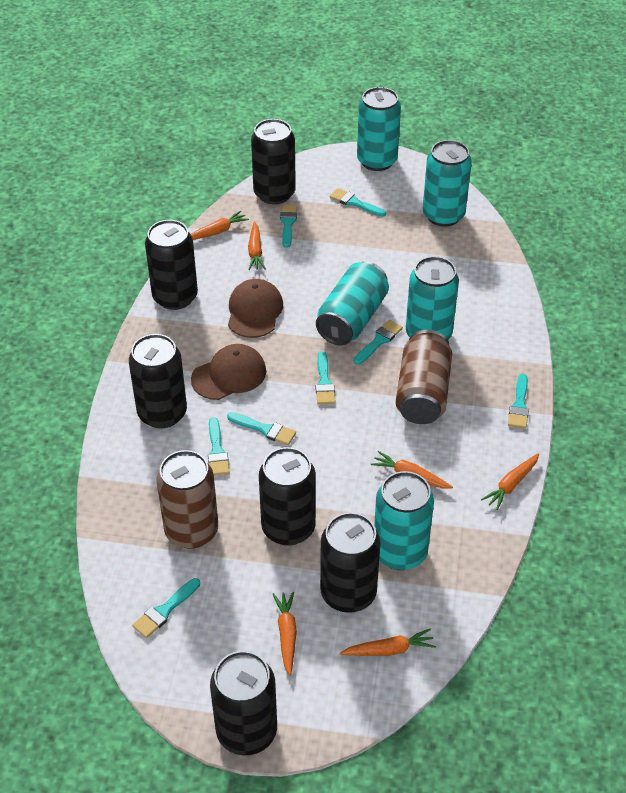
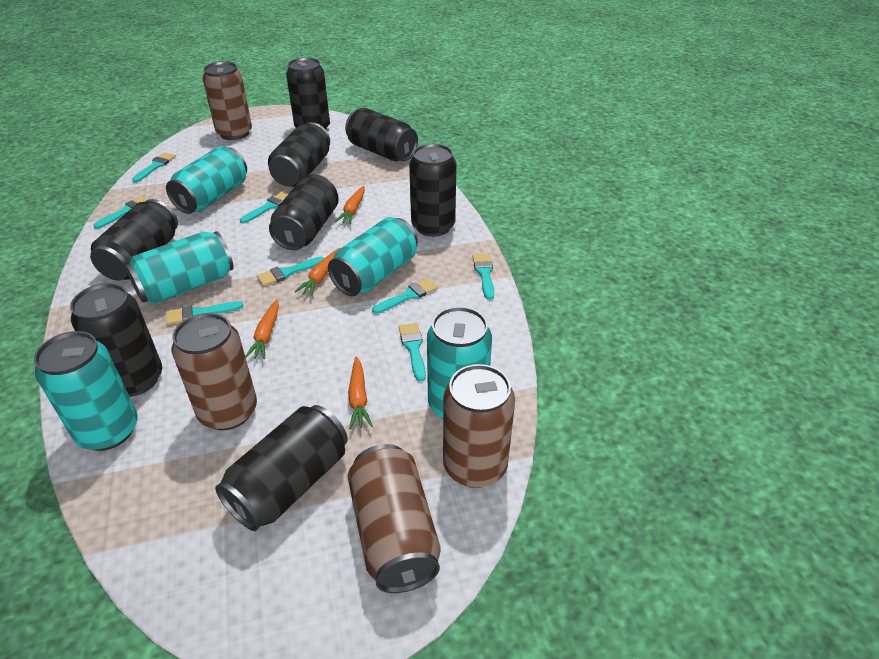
black can: [129,334,187,429] [145,220,198,310] [210,651,277,755] [251,119,296,204] [259,447,316,546] [320,512,380,613] = 6 -> [70,283,162,397] [90,199,178,280] [215,405,348,531] [268,122,330,187] [269,174,339,250] [286,58,330,130] [345,108,418,161] [409,144,456,237] = 8
brown can: [156,450,218,549] [396,330,452,424] = 2 -> [172,313,257,430] [203,61,252,140] [347,444,441,593] [443,364,515,488] = 4
brown cap: [191,344,266,400] [228,279,283,338] = 2 -> none = 0
orange carrot: [191,211,249,240] [248,222,266,270] [273,592,297,676] [340,629,436,656] [371,451,453,488] [481,454,539,510] = 6 -> [245,299,279,359] [295,248,340,296] [335,186,365,224] [348,356,373,429] = 4

